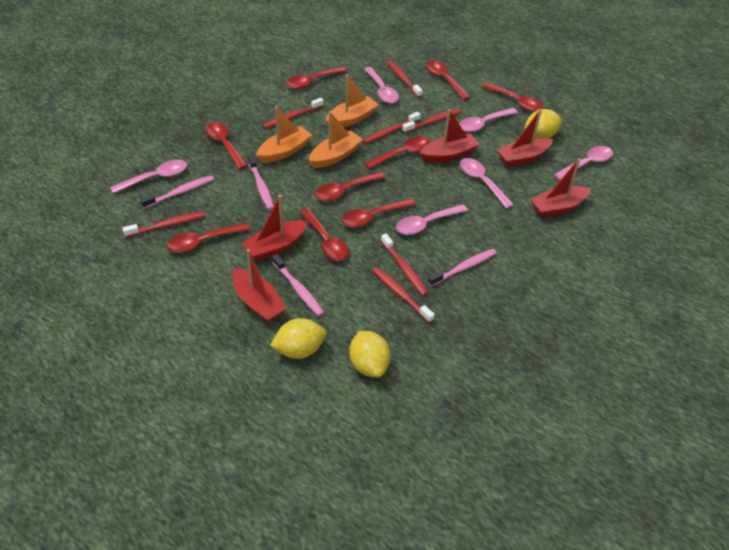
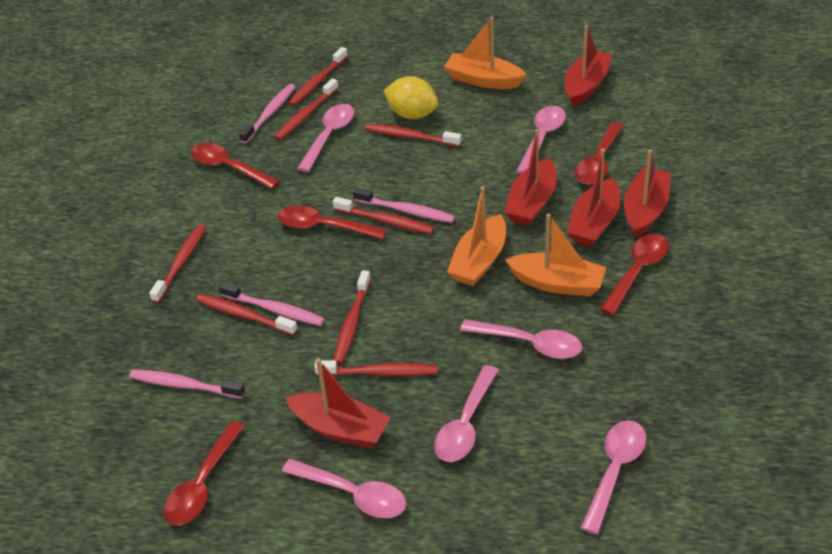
red spoon: [167,223,251,252] [205,122,247,169] [286,66,347,89] [300,208,349,261] [315,172,386,201] [341,199,416,228] [364,136,431,169] [426,61,470,100] [481,82,543,111] = 9 -> [164,421,245,526] [191,143,280,189] [278,205,387,240] [575,122,624,185] [600,234,669,315] = 5
red toothbrush: [122,212,205,237] [263,98,324,129] [362,112,421,144] [372,267,435,323] [381,234,428,296] [387,61,423,98] [402,109,461,133] = 7 -> [149,224,206,303] [196,294,298,336] [275,79,339,140] [288,47,348,106] [314,360,438,376] [333,197,434,234] [334,270,371,364] [365,124,462,147] = 8
yellow lemon: [270,318,326,359] [349,331,391,377] [525,109,562,138] = 3 -> [383,76,439,119] = 1

